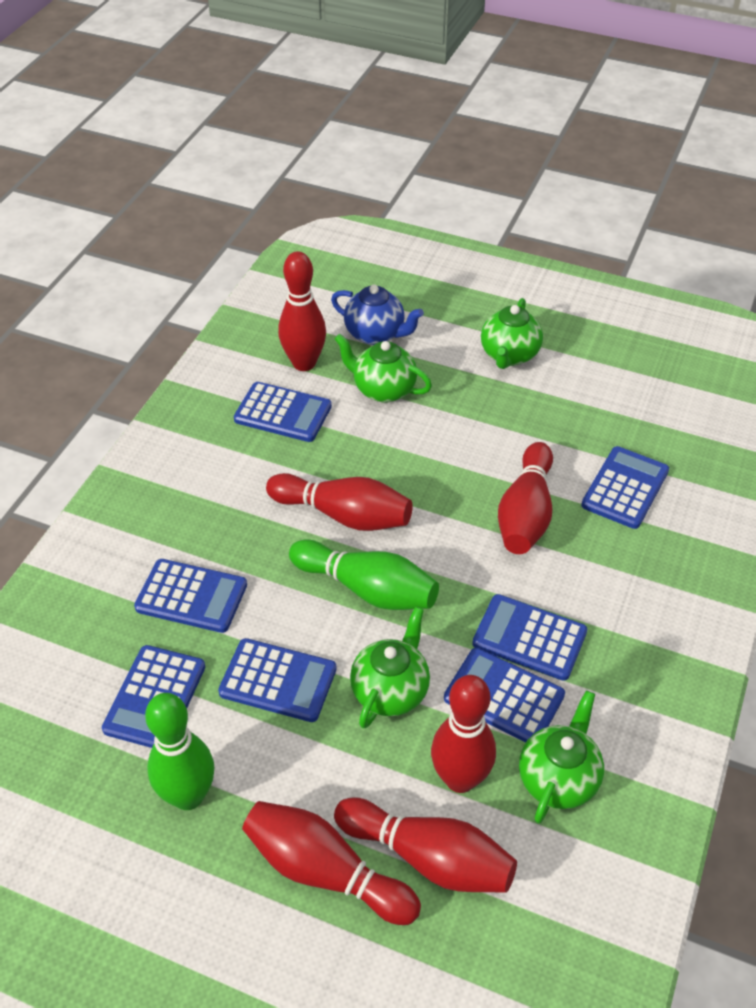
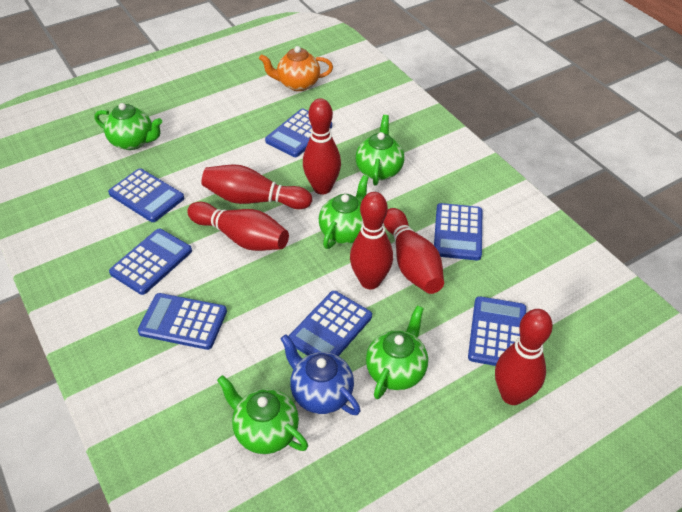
green bowling pin: [145,693,214,810] [289,539,439,610] = 2 -> none = 0
green teapot: [335,334,432,403] [350,607,430,729] [481,298,543,369] [519,691,604,824] = 4 -> [94,103,162,150] [217,375,308,454] [319,175,369,249] [356,115,404,186] [366,306,428,399] = 5
orange teapot: none = 0 -> [259,46,333,91] = 1

